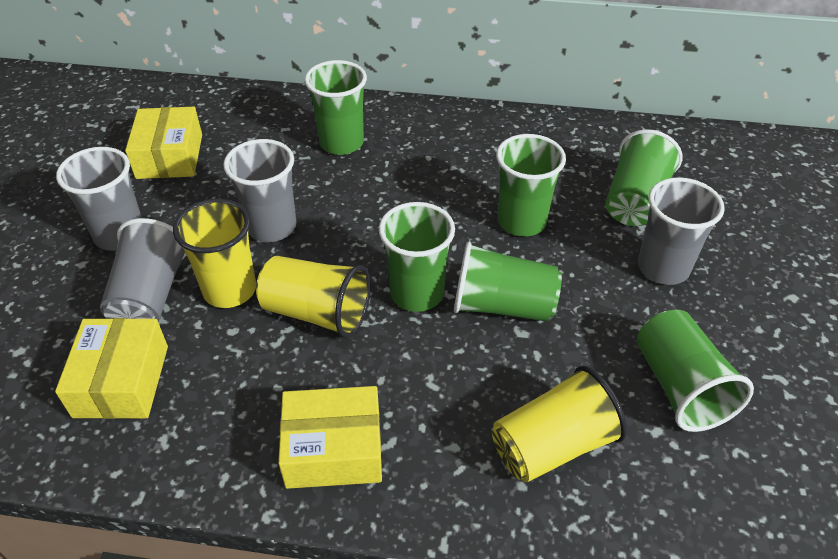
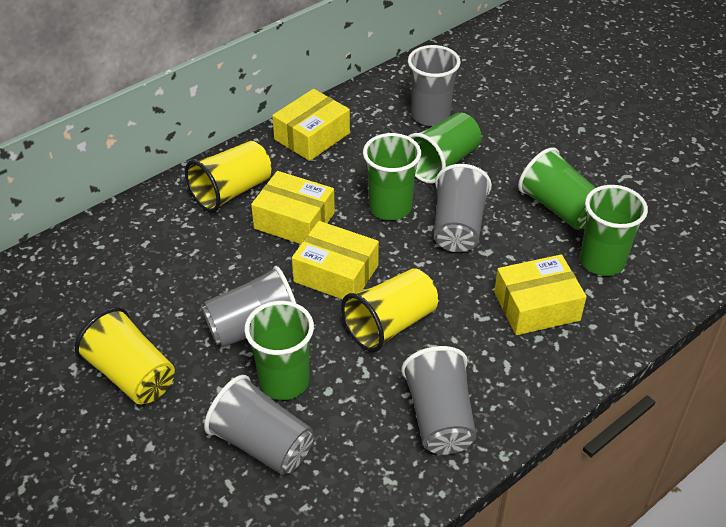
green cup: [305,60,367,155] [379,202,455,312] [454,241,562,322] [496,134,566,237] [606,129,682,226] [637,310,754,432] = 6 -> [244,301,314,400] [363,133,421,220] [408,112,481,184] [518,147,596,230] [580,185,648,276] = 5
grey cup: [56,147,142,251] [100,218,187,322] [223,139,297,242] [638,177,725,285] = 4 -> [202,266,296,347] [204,375,314,475] [401,346,476,455] [408,45,461,126] [434,164,492,252] = 5
yellow box: [55,318,168,419] [125,107,202,179] [278,386,382,489] = 3 -> [251,171,335,244] [272,89,350,161] [292,221,379,300] [494,254,587,335] = 4

